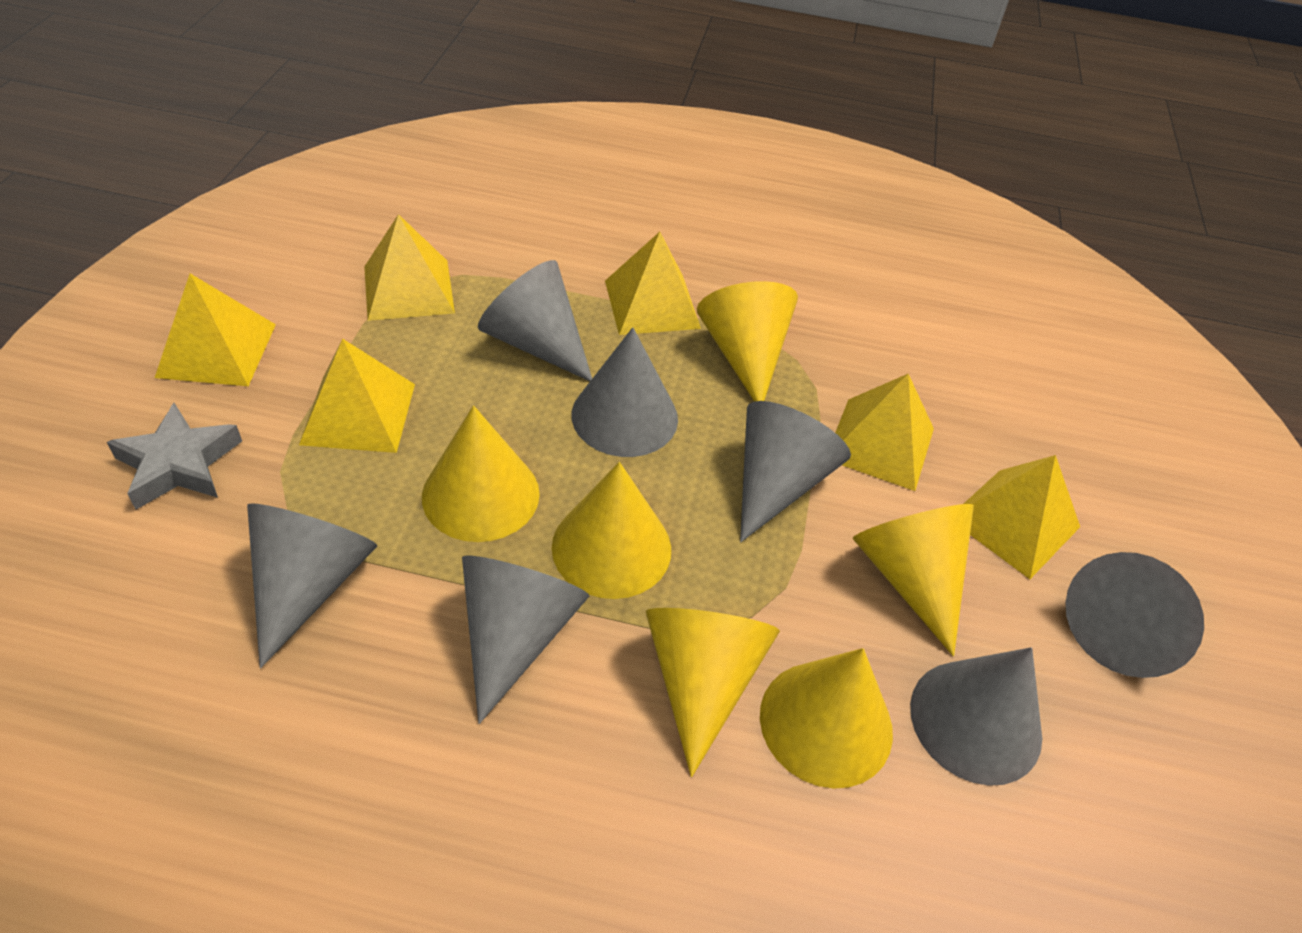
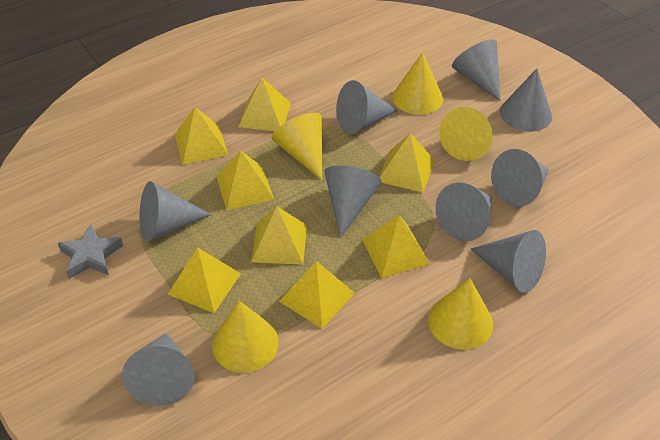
grey cone: [247,503,377,668] [462,556,589,724] [478,260,592,381] [572,327,678,457] [740,401,851,542] [910,647,1042,786] [1065,552,1204,678] = 7 -> [122,333,195,406] [140,181,212,242] [324,165,382,238] [336,80,398,134] [435,182,492,241] [452,40,500,101] [471,230,546,293] [491,149,549,207] [500,68,552,132] = 9
yellow cone: [422,405,540,542] [552,462,671,599] [646,608,780,777] [697,281,798,401] [760,648,893,789] [853,504,974,656] = 6 -> [212,301,279,373] [271,113,322,180] [393,52,443,115] [428,278,493,350] [439,107,493,161] = 5
yellow pyramid: [155,274,276,386] [299,338,415,453] [364,214,455,321] [605,232,701,335] [835,374,934,491] [964,455,1080,579] = 6 -> [168,247,241,313] [174,107,228,165] [216,150,274,210] [238,78,291,131] [251,206,307,265] [279,261,355,329] [362,215,430,278] [379,133,435,193] = 8

